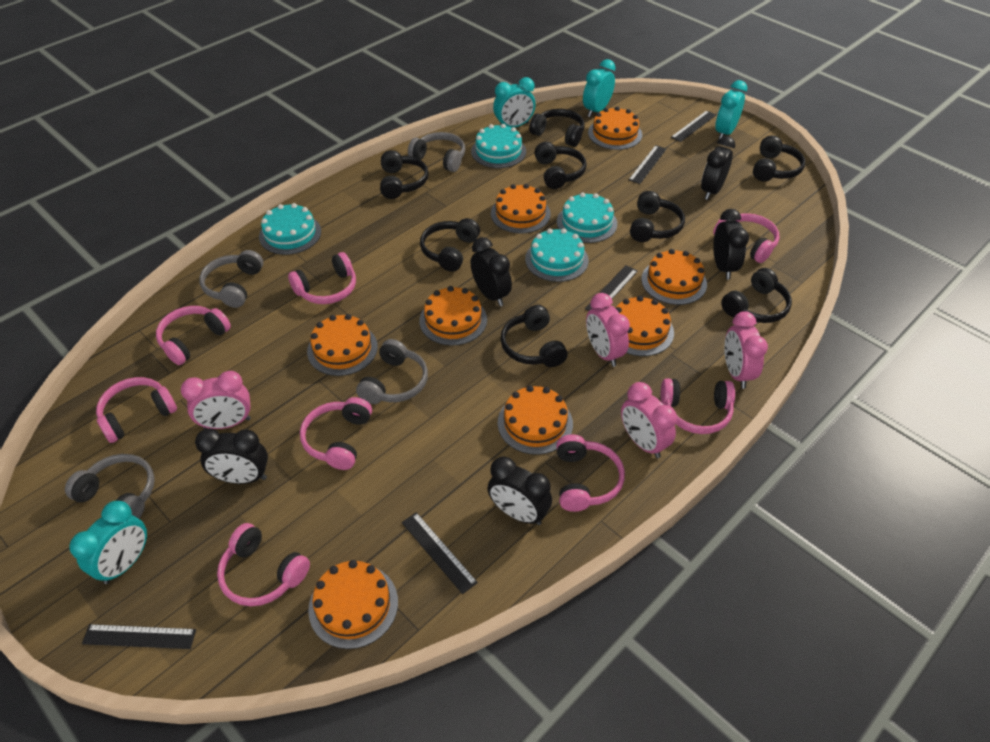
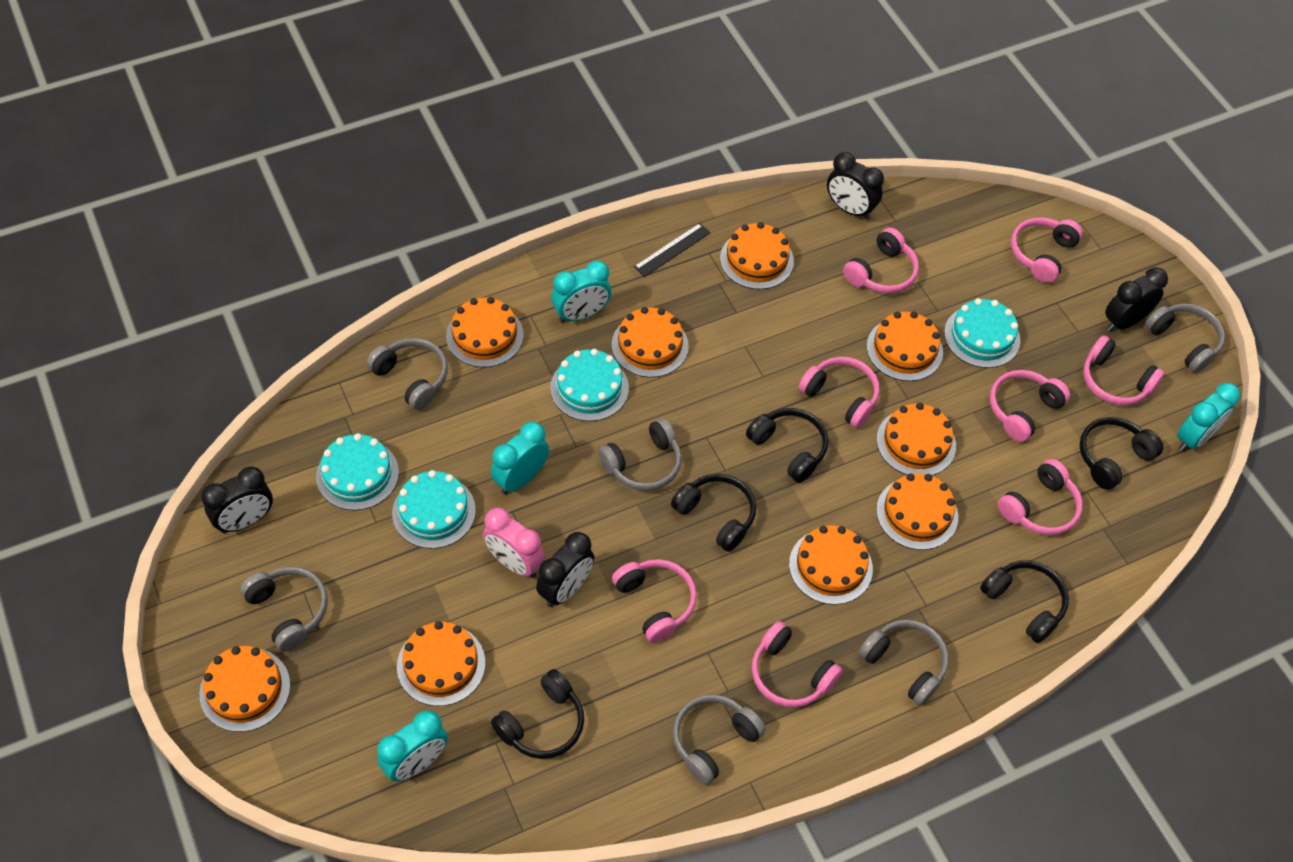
black clock: [195,429,268,484] [471,237,512,306] [487,456,552,525] [701,136,735,200] [713,209,749,279] = 5 -> [201,466,273,533] [536,532,594,607] [827,152,884,220] [1105,267,1168,332] = 4
black headphones: [380,150,429,199] [420,218,480,272] [500,305,568,367] [529,109,585,147] [534,142,587,189] [630,191,685,242] [721,268,792,323] [753,136,805,181] = 8 -> [491,669,584,759] [671,474,756,552] [746,408,829,483] [980,560,1069,643] [1079,417,1163,490] = 5
black ruler: [82,624,196,649] [402,512,478,594] [585,265,638,311] [629,145,666,184] [671,110,716,142] = 5 -> [634,223,710,277] = 1
grey headphones: [65,454,155,519] [199,250,263,308] [356,339,428,404] [408,132,465,172] = 4 -> [240,567,328,652] [366,338,448,410] [598,418,682,491] [673,694,766,785] [859,620,949,706] [1145,304,1225,373] = 6
orange cake: [307,314,378,376] [308,560,398,649] [419,286,487,346] [491,184,551,233] [498,385,573,455] [588,106,642,150] [616,296,674,356] [641,249,707,305] = 8 -> [199,646,290,732] [397,621,485,706] [446,297,523,367] [612,307,689,377] [720,222,794,290] [789,525,873,605] [867,311,943,381] [876,473,958,550] [877,403,956,476] = 9
pink clock: [181,371,251,429] [586,293,630,367] [621,382,677,458] [724,311,768,389] = 4 -> [483,507,545,578] = 1

